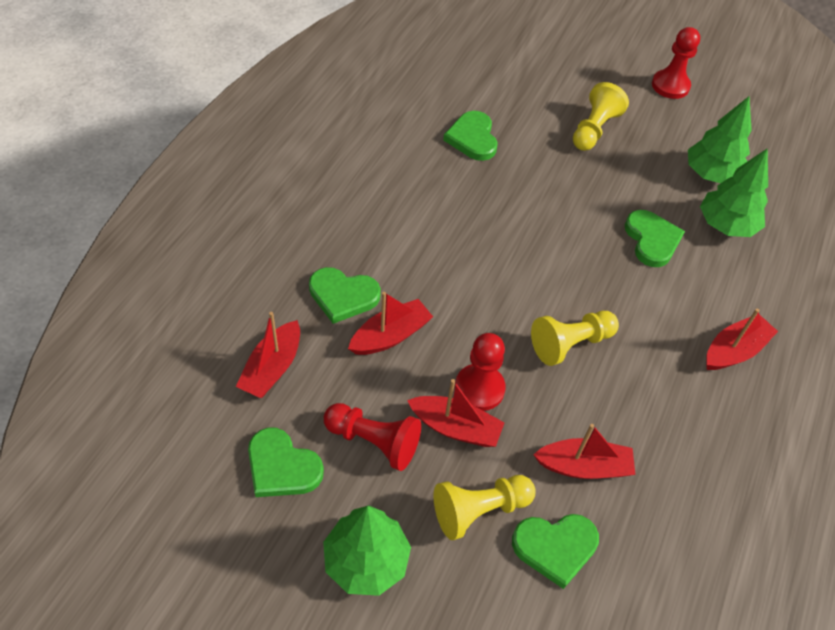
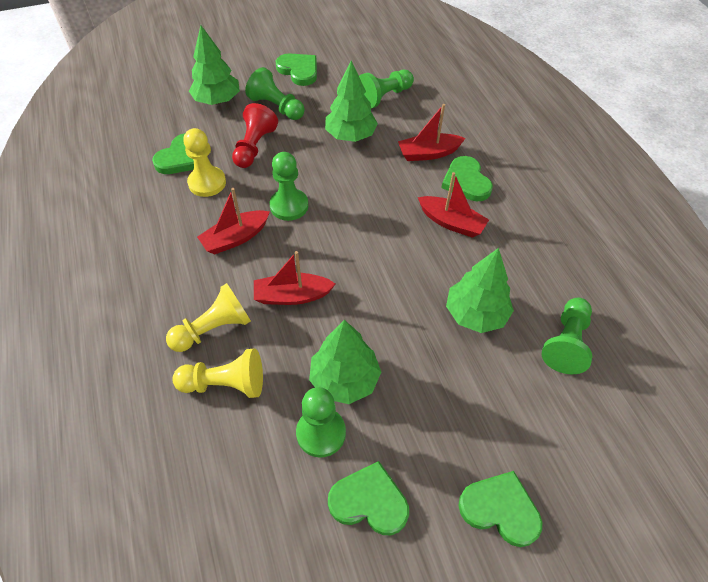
green pawn: none = 0 -> [245,67,305,120] [270,152,308,221] [296,387,346,458] [359,70,414,109] [541,298,593,374] = 5
green tree: [323,505,411,596] [688,96,752,183] [700,148,768,237] = 3 -> [189,25,240,105] [309,320,381,404] [325,60,378,142] [446,248,514,333] = 4
red boat: [236,312,300,398] [348,292,433,355] [407,379,505,447] [533,424,635,479] [706,309,778,370] = 5 -> [197,188,270,254] [254,251,336,305] [398,104,466,161] [418,172,489,238] = 4
red pawn: [324,403,421,471] [455,333,506,411] [652,27,700,99] = 3 -> [232,103,278,168] = 1

